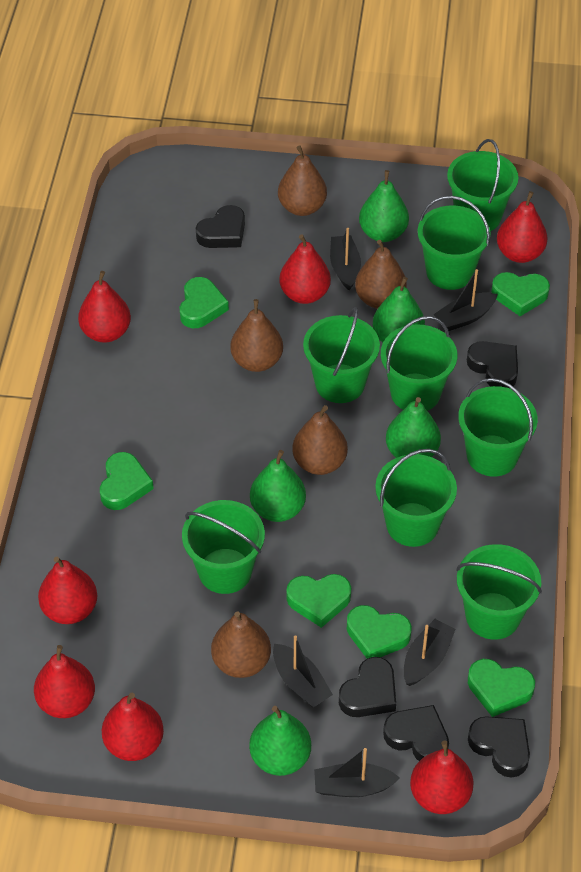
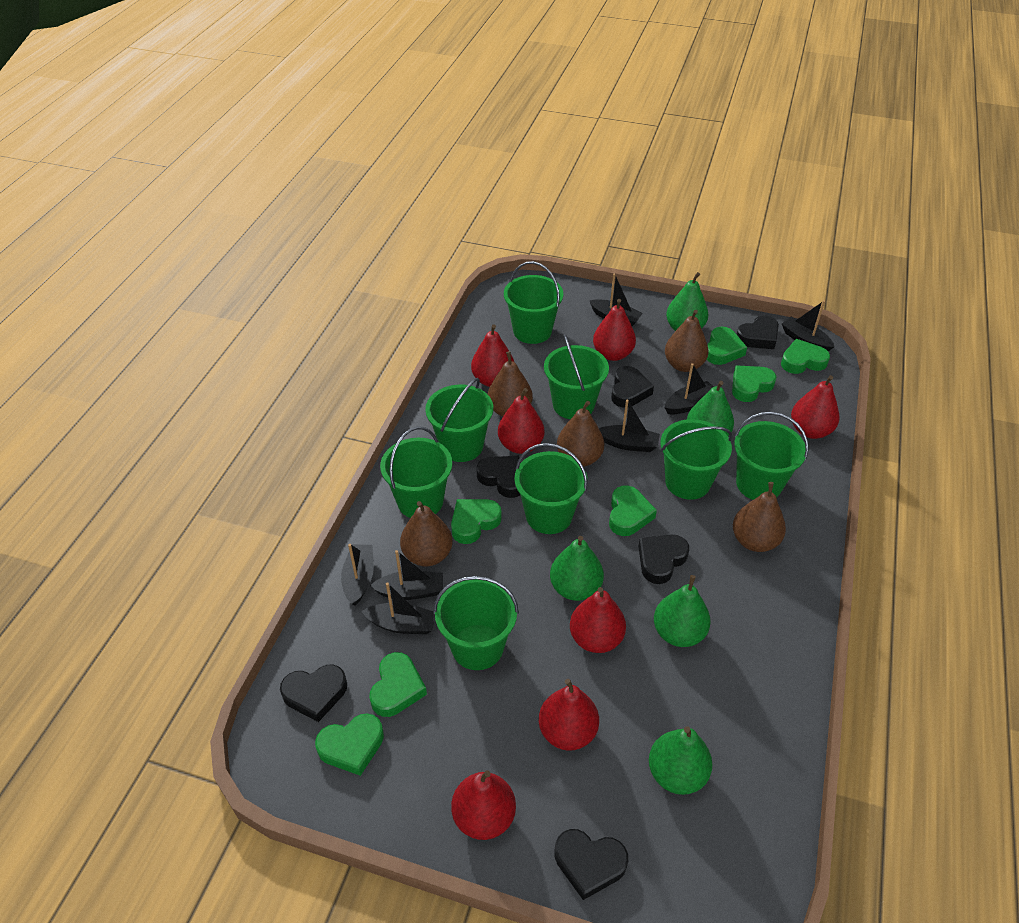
black boat: [273,635,333,708] [314,748,400,797] [330,228,361,290] [404,619,456,686] [434,269,498,331] = 5 -> [341,544,374,606] [361,582,435,634] [370,550,443,600] [590,273,643,326] [599,400,660,452] [665,363,713,414] [782,300,835,351] = 7
black heart: [196,205,245,248] [339,657,396,717] [383,705,449,761] [467,341,518,388] [468,716,530,778] = 5 -> [280,665,347,722] [477,456,521,498] [555,829,628,900] [611,366,654,408] [638,534,689,584] [737,315,779,349] = 6
green heart: [100,452,154,510] [180,277,229,328] [286,574,351,628] [347,605,412,658] [468,659,535,717] [491,272,550,316] = 6 -> [315,713,384,776] [369,652,427,717] [451,499,502,544] [609,485,657,536] [707,327,747,365] [732,366,777,402] [781,339,830,374] = 7

